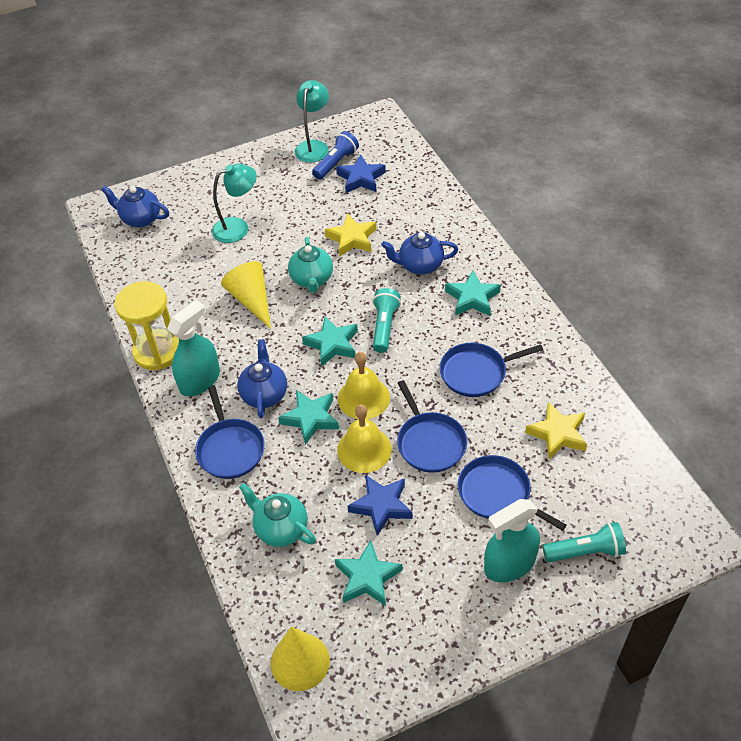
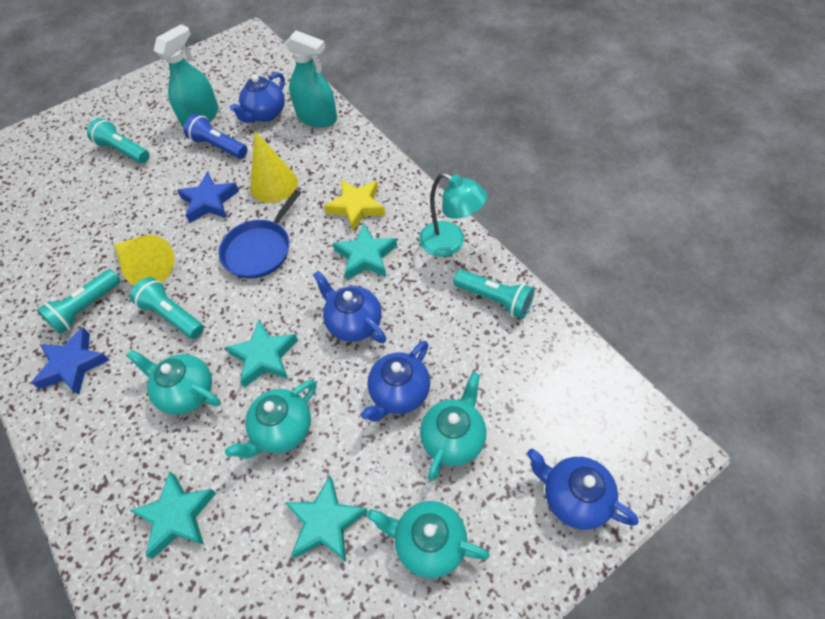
blue pan: [195,386,265,479] [397,380,467,473] [439,343,543,397] [458,455,566,531] = 4 -> [218,189,301,279] = 1
blue teapot: [101,186,169,227] [237,339,287,418] [381,232,458,275] = 3 -> [230,72,285,123] [313,271,386,343] [361,341,430,422] [527,449,638,530] = 4
turquoise flashlight: [373,288,401,353] [543,522,626,562] = 2 -> [37,269,121,334] [87,118,150,163] [130,277,204,339] [453,269,535,319] = 4
turquoise lamp: [212,164,257,243] [295,80,329,163] = 2 -> [419,172,488,257] = 1
turquoise teapot: [239,483,316,547] [288,237,333,293] = 2 -> [126,349,221,415] [225,380,317,459] [367,501,489,578] [420,372,486,481] = 4
yellow bell: [337,404,392,473] [338,352,390,419] = 2 -> none = 0
yellow hourglass: [115,281,179,370] = 1 -> none = 0
yellow star: [325,213,376,257] [525,402,587,459] = 2 -> [324,180,385,231] = 1

